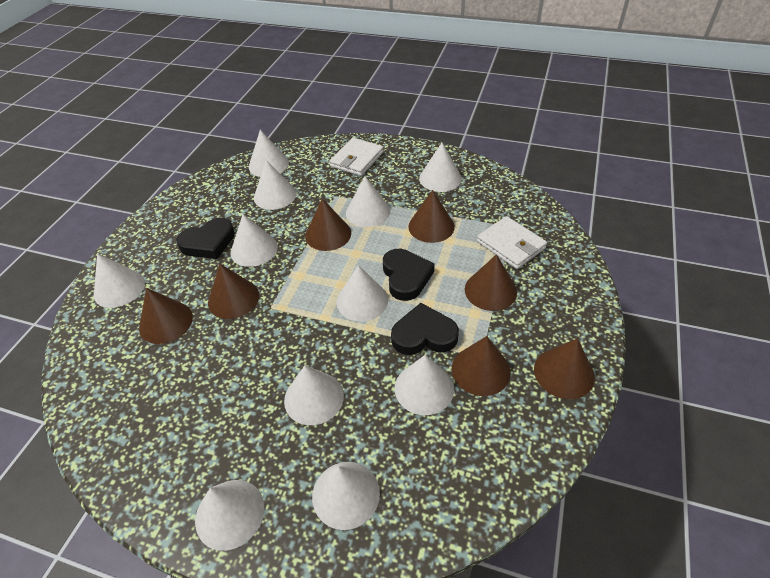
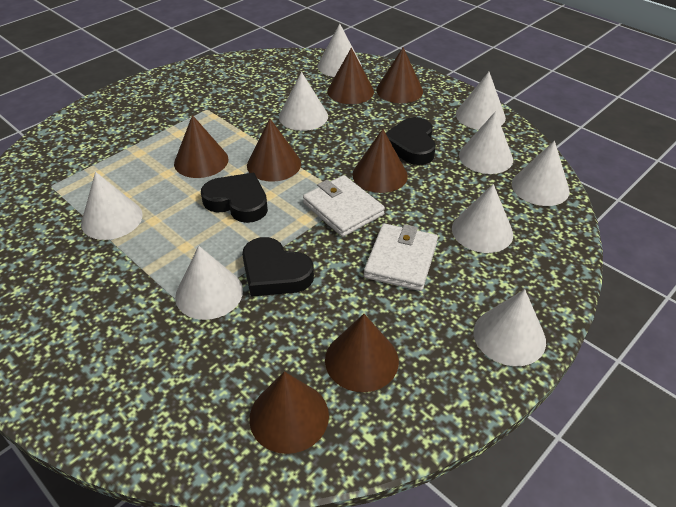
white cone: [94,254,145,308] [195,480,265,551] [231,214,278,267] [249,130,289,177] [254,160,296,210] [284,365,344,425] [312,462,380,530] [336,265,388,322] [346,176,390,227] [395,355,454,415] [419,143,462,192] = 11 -> [81,172,143,240] [175,246,243,320] [279,72,328,131] [318,24,362,77] [452,184,513,253] [456,72,506,130] [459,111,513,174] [473,289,546,366] [512,141,570,206] = 9

